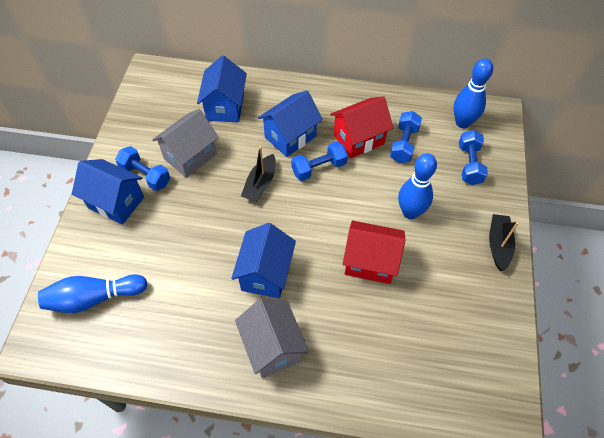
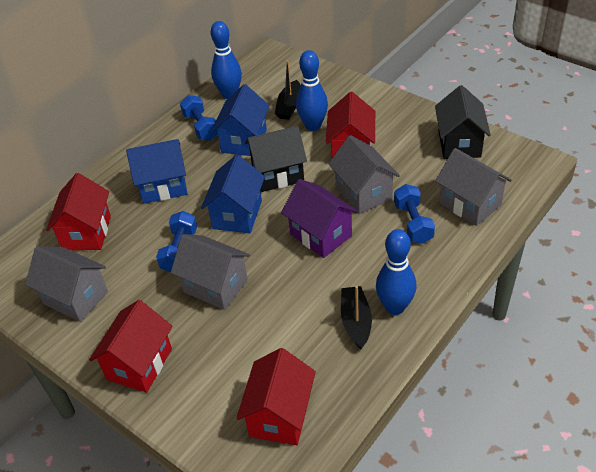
black house: none = 0 -> [245,126,307,192] [435,85,491,159] = 2
blue dumbbell: [115,146,170,191] [291,141,348,181] [390,111,422,163] [459,130,488,185] = 4 -> [156,211,197,272] [180,95,218,141] [394,184,435,244] = 3
blue house: [72,159,144,225] [197,56,247,122] [231,223,296,298] [258,90,323,157] = 4 -> [126,139,188,203] [201,155,265,233] [211,84,270,156] = 3
grey house: [152,109,219,178] [235,299,309,378] = 2 -> [25,246,108,322] [171,234,250,310] [329,135,400,214] [435,148,512,226] = 4
purple house: none = 0 -> [281,179,358,258] = 1
red house: [330,96,393,158] [343,221,406,284] = 2 -> [46,173,111,250] [89,300,173,393] [236,348,316,445] [326,92,375,158] = 4

